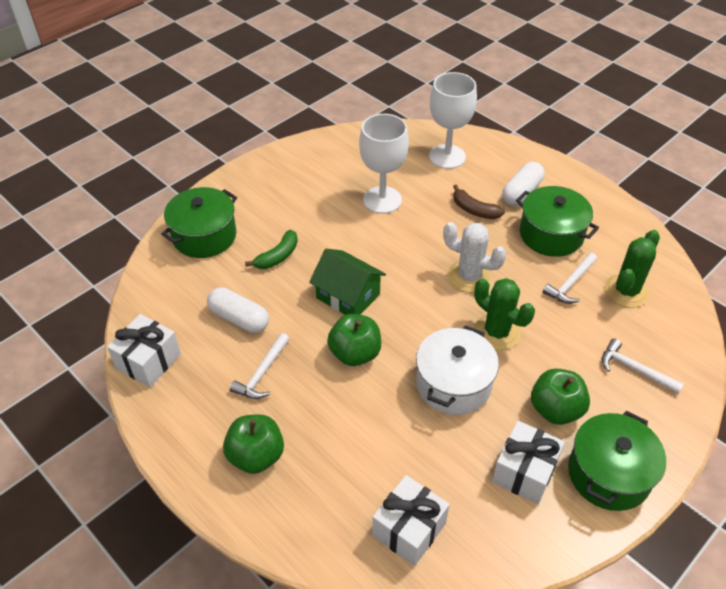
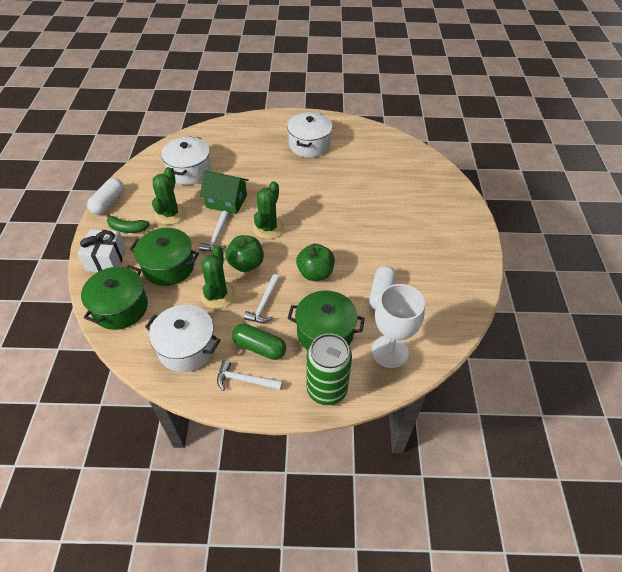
brown banana: [453,185,505,219] = 1 -> none = 0
green apple: [223,414,284,474] [327,314,381,366] [531,368,590,425] = 3 -> [225,235,264,272] [296,244,335,281] = 2
green cactus: [474,278,535,350] [604,230,660,308] = 2 -> [152,167,186,225] [200,245,236,309] [253,181,284,239] = 3
green can: none = 0 -> [306,333,352,405] = 1
green capsule: none = 0 -> [232,324,286,360] = 1
white cactus: [443,222,506,293] = 1 -> none = 0
white gift: [107,314,181,387] [372,475,450,566] [492,421,565,504] = 3 -> [78,229,126,272] = 1
white goblet: [359,114,409,214] [429,72,477,169] = 2 -> [372,284,425,368] = 1
white pot: [416,325,499,415] = 1 -> [145,305,221,372] [161,137,212,185] [287,112,333,157] = 3

